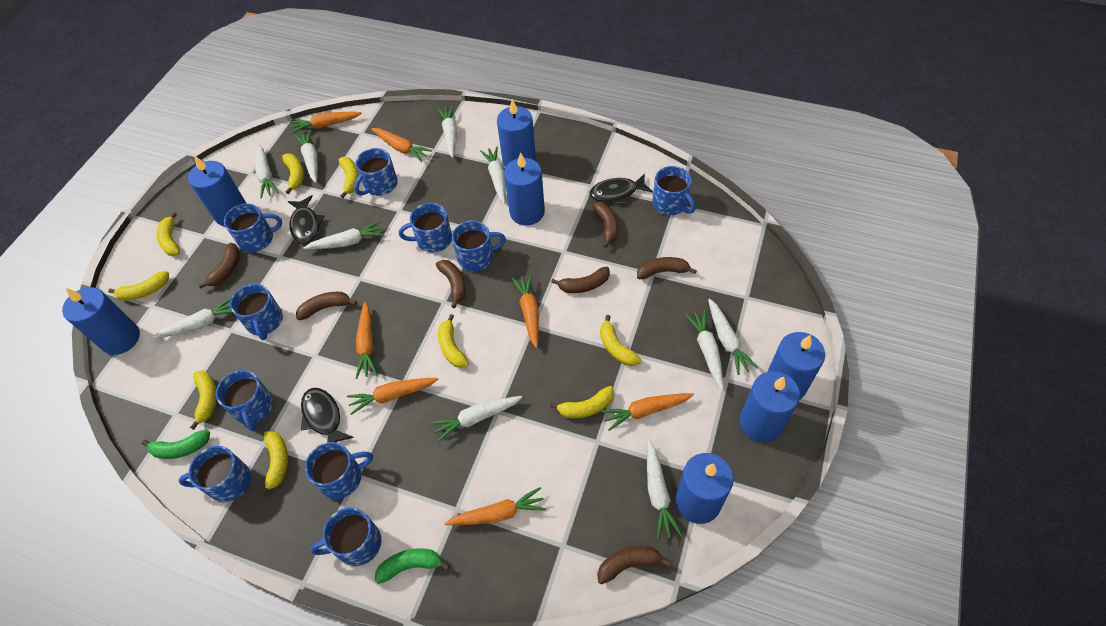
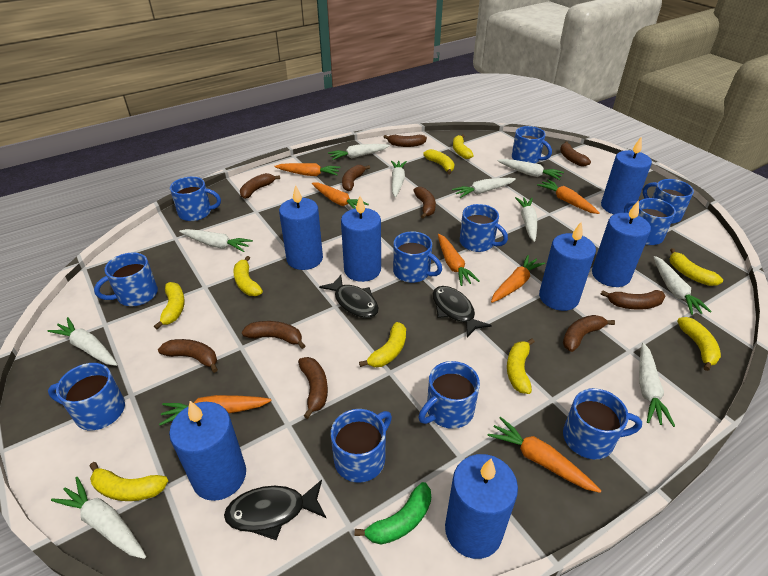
blue mug: [179,446,251,502] [216,370,273,431] [224,203,282,252] [230,284,283,340] [305,442,373,499] [310,508,381,566] [354,148,398,196] [399,203,452,253] [452,221,506,271] [652,166,696,215] = 10 -> [48,363,125,430] [94,253,158,306] [170,177,221,221] [331,409,392,483] [393,231,442,283] [418,361,480,429] [460,204,508,252] [512,126,552,163] [563,388,642,460] [624,198,676,245] [643,179,694,224] = 11
brown banana: [198,243,240,289] [296,292,357,320] [436,260,466,308] [551,267,610,293] [592,202,618,248] [597,546,671,584] [637,257,697,279] = 7 -> [158,339,218,373] [240,173,280,199] [242,321,306,349] [298,357,328,419] [342,165,370,191] [384,135,427,147] [413,187,436,219] [560,141,591,166] [563,315,615,352] [601,290,665,310] = 10
green banana: [142,430,210,459] [375,548,450,584] = 2 -> [355,482,431,545] = 1

